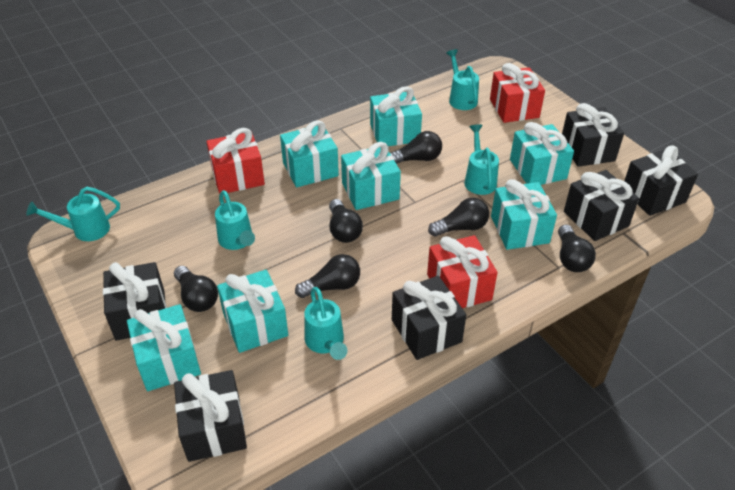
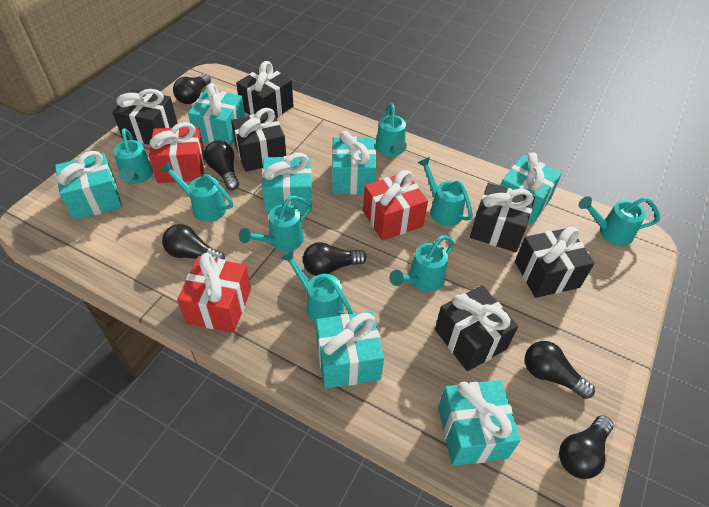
turquoise watering can: [27,187,120,241] [215,190,255,250] [304,287,347,360] [446,49,479,110] [464,124,499,195] = 5 -> [113,128,153,184] [160,161,233,222] [239,196,311,251] [280,249,353,323] [376,104,407,157] [389,235,454,292] [417,157,473,226] [579,196,660,246] = 8

